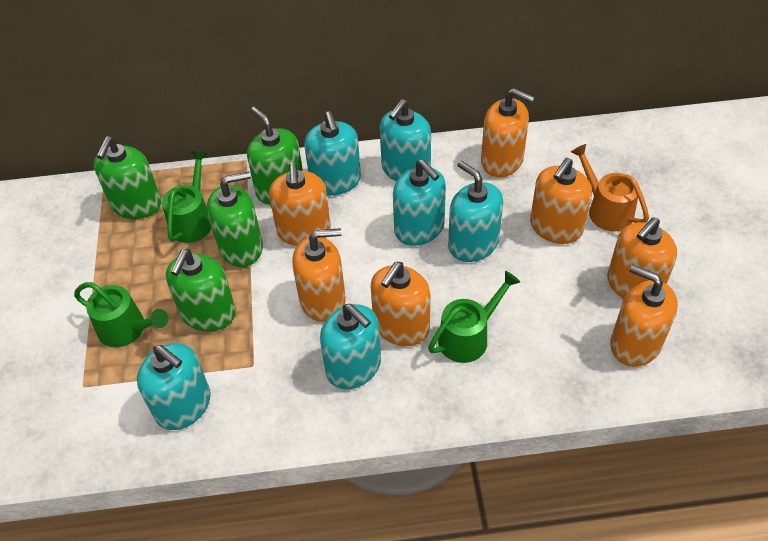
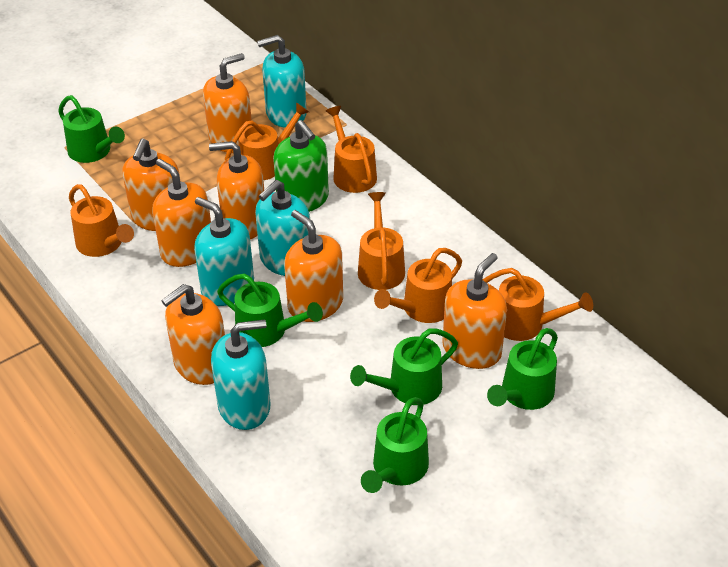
green soap dispenser: [94,137,161,219] [166,249,236,332] [207,171,263,267] [247,106,303,205] = 4 -> [273,120,329,212] = 1
green watering can: [74,282,168,347] [162,151,212,243] [428,271,520,363] = 3 -> [58,95,125,163] [217,274,323,347] [350,329,458,405] [361,397,429,493] [487,328,558,410] = 5
orange watering can: [571,144,649,232] = 1 -> [69,184,134,257] [225,102,309,180] [326,106,377,193] [358,192,405,290] [374,248,462,323] [483,268,593,341] = 6
turquoise soap dispenser: [137,343,211,430] [304,112,361,195] [320,304,381,389] [380,99,431,182] [393,159,446,246] [448,161,503,262] = 6 -> [194,197,254,306] [211,319,270,430] [255,180,310,276] [257,35,306,128] = 4

